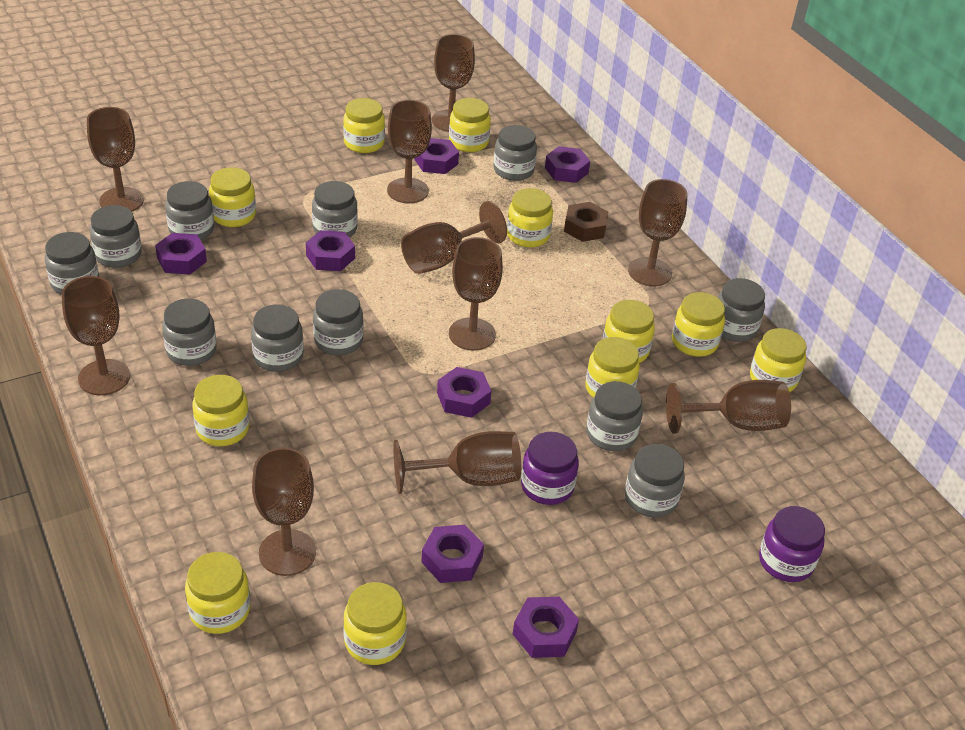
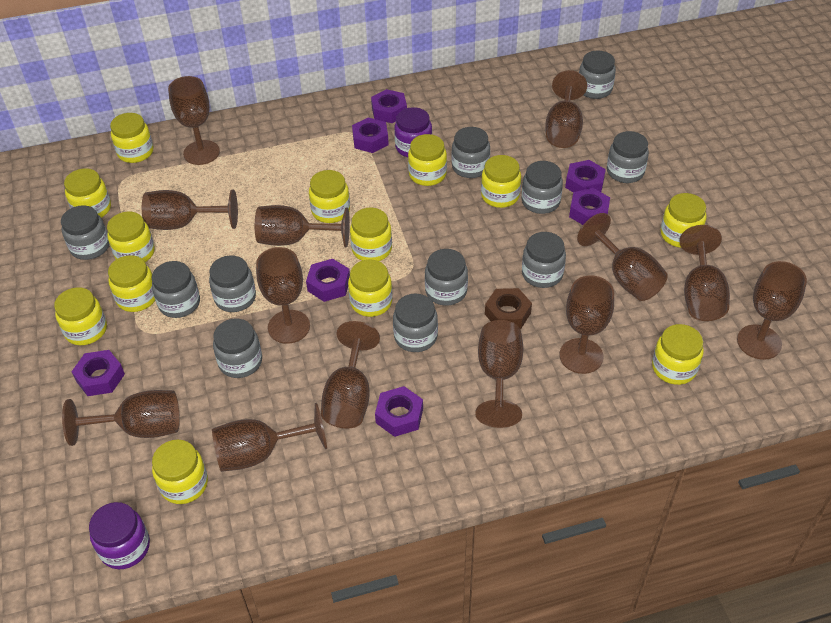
brown goblet: [62,276,130,395] [87,107,144,212] [252,448,316,576] [387,100,432,203] [393,431,521,494] [401,201,507,274] [432,34,475,132] [449,237,503,351] [628,179,688,286] [666,380,791,434] = 10 -> [62,390,180,446] [142,189,238,230] [168,76,220,165] [212,403,327,472] [255,205,350,247] [256,247,310,344] [321,321,380,429] [475,320,523,428] [545,70,587,148] [559,275,614,374] [577,213,668,301] [680,225,730,321] [737,261,807,360] = 13
yellow jar: [185,552,250,634] [192,375,249,446] [209,167,256,227] [343,98,385,153] [343,582,407,665] [449,98,491,152] [507,188,553,248] [585,337,640,398] [603,300,655,363] [672,292,725,357] [750,328,807,392] = 11 -> [54,287,107,345] [64,168,111,218] [107,212,155,262] [108,255,155,312] [110,113,154,163] [152,440,208,504] [309,170,350,223] [348,260,392,317] [350,208,392,261] [408,134,447,186] [481,155,521,208] [652,324,704,385] [660,193,707,248] = 13

